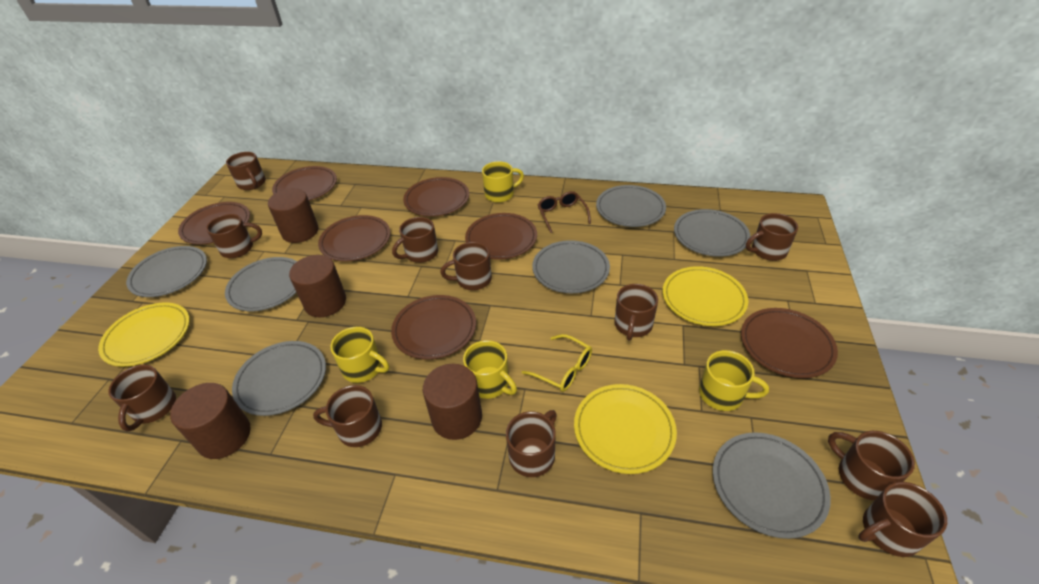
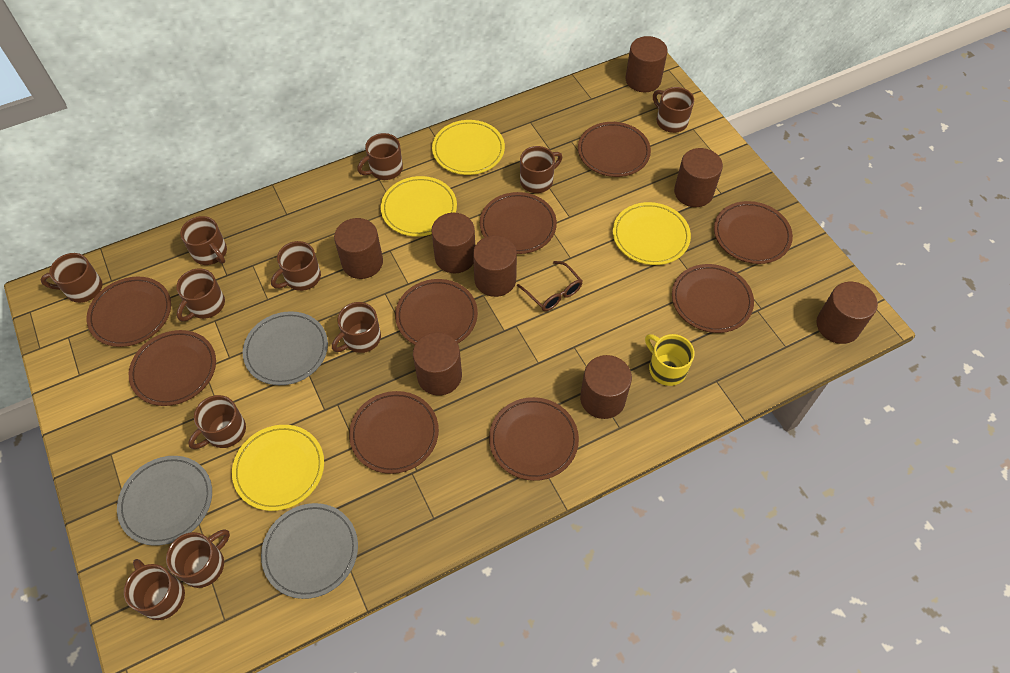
brown cylinder: [170,383,251,459] [268,188,318,243] [289,255,346,318] [423,364,482,440] = 4 -> [334,218,383,279] [413,332,462,396] [431,213,475,273] [473,235,517,297] [580,355,632,419] [626,36,668,92] [674,148,723,207] [816,282,878,344] = 8
brown plate: [178,202,250,245] [272,166,337,201] [318,215,391,262] [391,295,476,359] [403,177,469,217] [465,213,537,260] [741,308,838,378] = 7 -> [87,277,171,347] [129,330,216,406] [349,391,439,474] [395,279,478,345] [480,192,557,254] [489,397,579,481] [578,122,651,177] [672,264,754,333] [714,201,793,264] = 9
grey plate: [126,246,207,297] [225,257,297,311] [232,341,326,416] [532,240,610,293] [596,185,666,227] [674,209,750,257] [713,432,831,539] = 7 -> [117,456,212,546] [243,311,328,385] [261,503,358,599] = 3
yellow glasses: [522,334,592,392] = 1 -> none = 0
yellow mug: [330,327,389,383] [463,340,517,399] [482,161,524,203] [699,350,769,411] = 4 -> [645,334,695,386] = 1
yellow plate: [98,303,190,367] [574,384,677,474] [662,266,748,326] = 3 -> [232,425,324,511] [381,176,457,237] [432,120,505,175] [613,202,691,265] = 4

